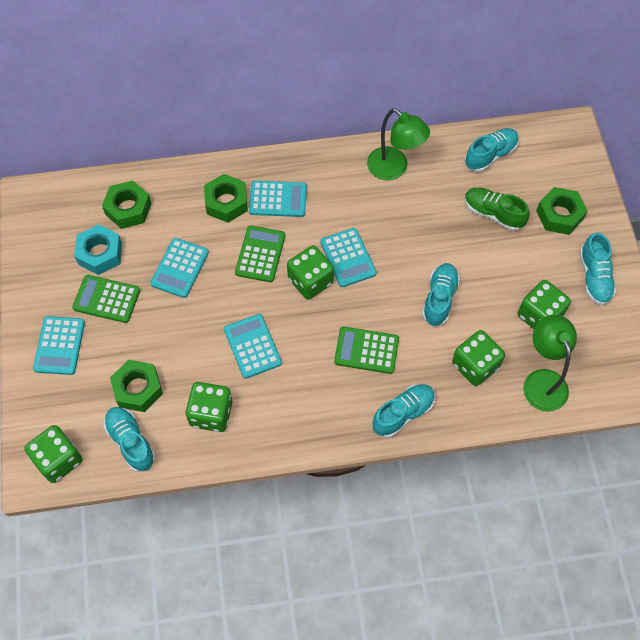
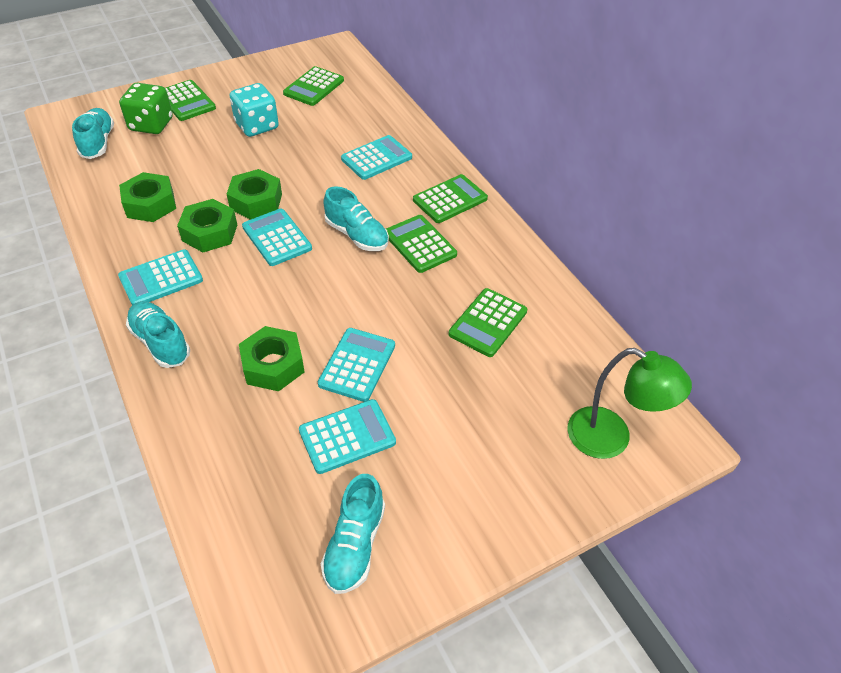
green calculator: [72,275,140,323] [235,225,285,282] [334,326,399,374] = 3 -> [165,80,216,121] [283,66,344,106] [386,215,457,273] [413,174,488,223] [449,288,527,357] = 5
green dice: [24,425,82,483] [185,382,233,432] [287,245,334,300] [452,330,505,386] [518,280,571,329] = 5 -> [119,83,173,134] = 1
green lamp: [367,108,430,180] [523,315,577,412] = 2 -> [567,348,692,459] = 1
green shoe: [465,188,530,231] = 1 -> none = 0
turquoise dice: none = 0 -> [230,83,279,137] = 1
turquoise nut: [74,224,122,275] = 1 -> none = 0
turquoise shoe: [104,407,155,472] [372,384,435,438] [422,263,460,327] [465,128,519,172] [580,233,616,305] = 5 -> [72,108,114,159] [126,301,190,368] [321,474,385,594] [324,186,389,251] = 4

